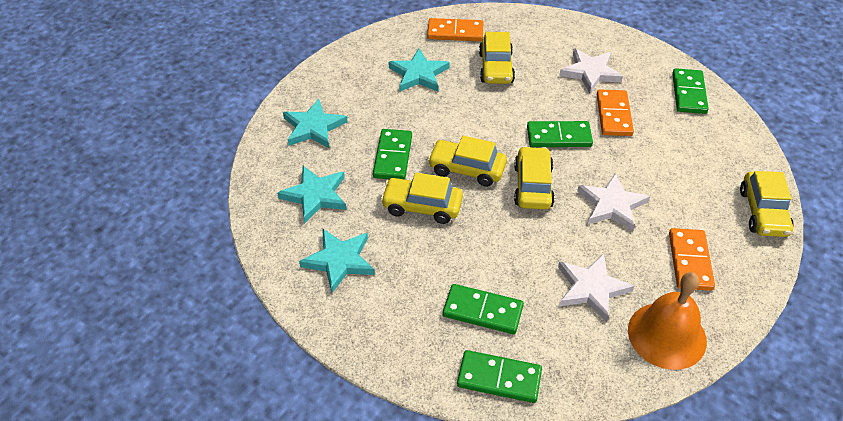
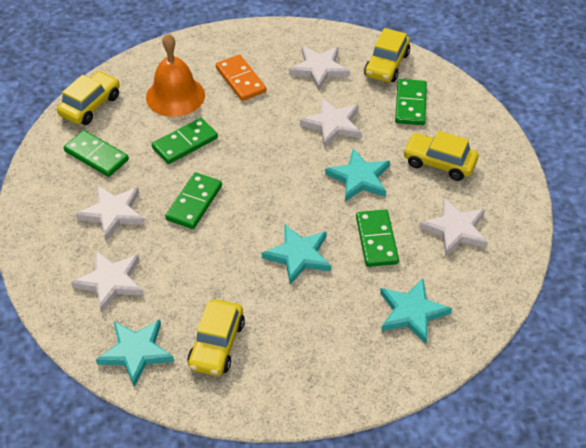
orange domino: [427,18,483,41] [597,89,634,136] [669,228,715,291] = 3 -> [216,55,266,101] = 1
white star: [558,253,634,322] [559,49,623,94] [577,173,650,231] = 3 -> [71,251,143,313] [76,185,145,241] [289,46,350,90] [300,97,362,148] [419,198,488,256] = 5
yellow car: [381,173,463,224] [428,136,507,187] [479,32,515,84] [514,146,555,210] [740,171,793,237] = 5 -> [57,71,120,125] [187,299,245,376] [364,28,410,82] [403,131,478,181] = 4

